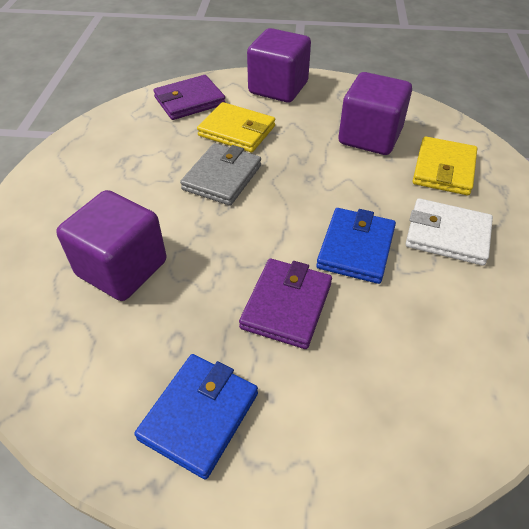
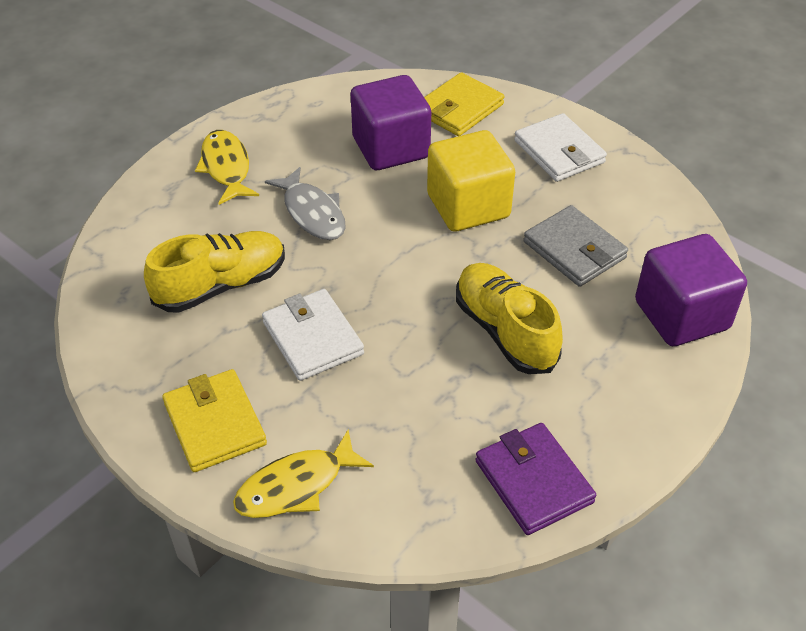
blue wallet: [134,354,258,480] [316,208,396,284] = 2 -> none = 0
grey fish: none = 0 -> [265,167,346,240] = 1
purple cube: [56,190,167,301] [247,28,311,102] [339,72,412,155] = 3 -> [350,75,431,170] [635,234,747,346] = 2
purple wallet: [153,75,226,120] [239,259,332,349] = 2 -> [475,423,596,535] = 1
white wallet: [406,198,493,266] = 1 -> [262,289,364,381] [514,113,607,182] = 2
yellow cube: none = 0 -> [427,130,515,232] = 1
yellow fish: none = 0 -> [195,130,259,205] [233,430,374,518] = 2
yellow shoe: none = 0 -> [144,231,285,313] [456,263,563,374] = 2

